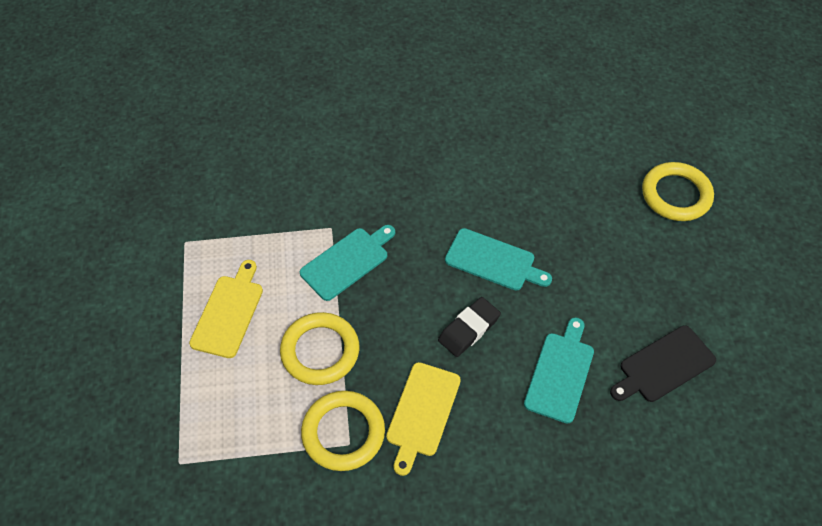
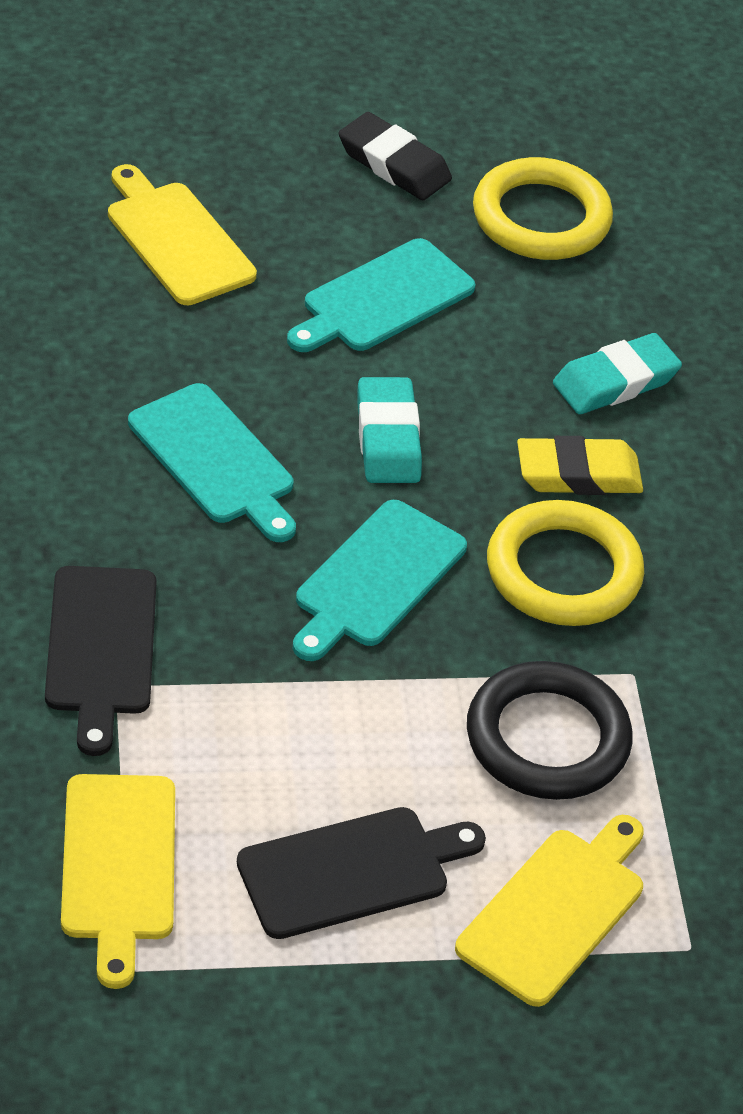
black cutting board: [610,325,716,402] = 1 -> [45,566,157,756] [237,807,486,939] = 2
black ring: none = 0 -> [467,661,633,800] = 1
turquoise eraser: none = 0 -> [357,377,422,483] [553,333,682,414] = 2
yellow cutting board: [189,260,263,358] [386,362,461,476] = 2 -> [61,774,175,989] [108,164,257,305] [455,815,644,1007] = 3
yellow eraser: none = 0 -> [517,436,643,495] = 1
yellow ring: [280,312,359,385] [301,391,385,471] [642,162,714,221] = 3 -> [473,157,613,260] [487,500,644,626] = 2

